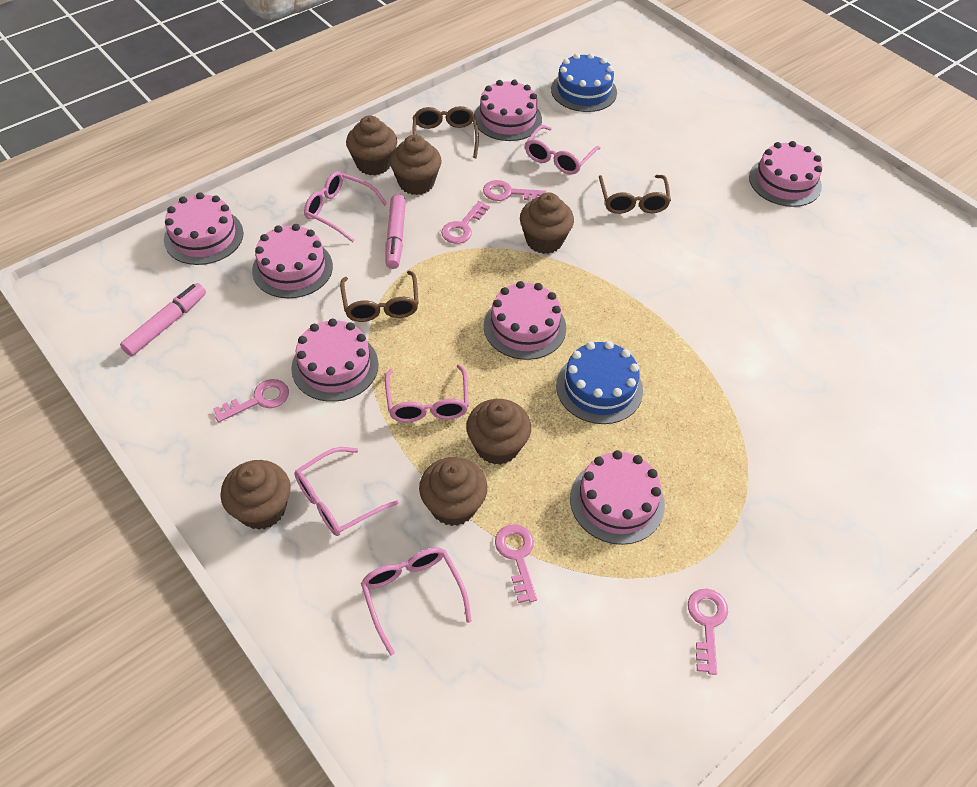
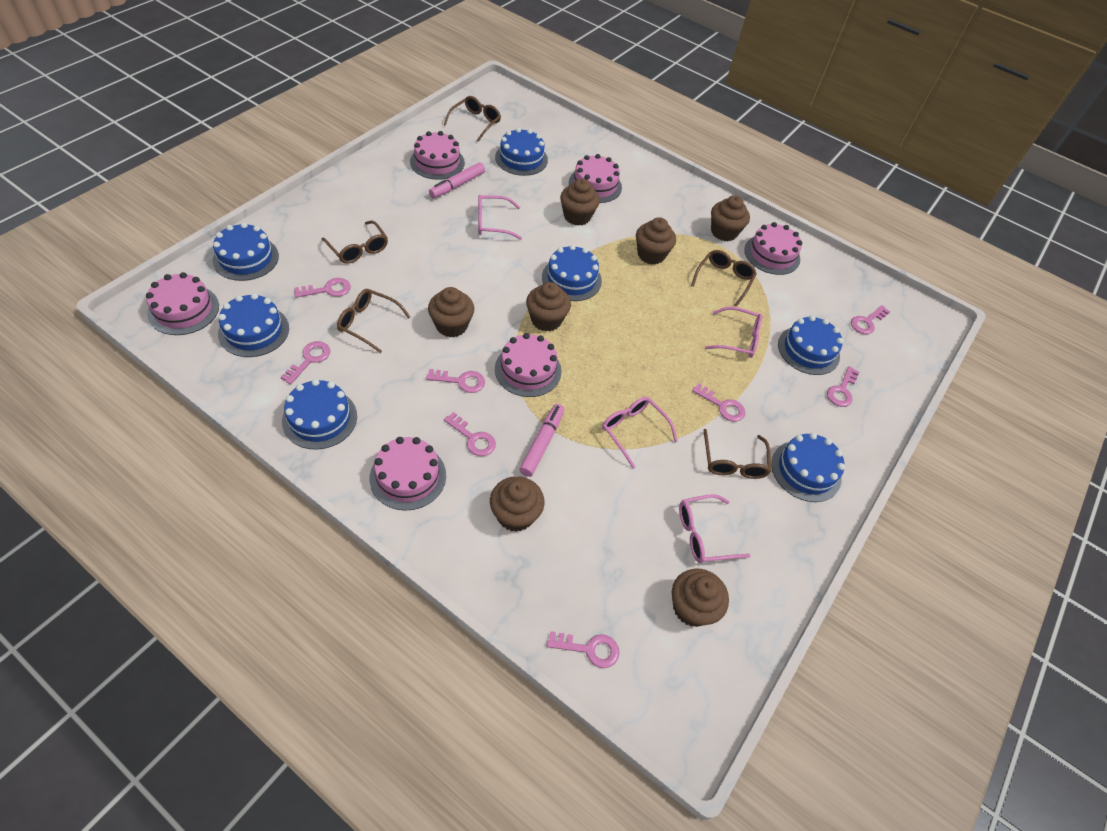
blue cake: [551,53,617,112] [556,341,643,424] = 2 -> [213,222,279,281] [218,293,289,357] [282,379,357,450] [495,128,548,176] [542,245,602,301] [771,433,845,502] [778,315,843,375] = 7
brown cupcake: [220,460,291,530] [346,115,397,176] [390,135,442,195] [419,457,487,526] [466,399,531,465] [520,192,574,254] = 6 -> [428,287,474,337] [490,476,545,532] [526,282,571,331] [560,179,600,226] [636,217,676,265] [672,568,729,627] [711,195,750,241] = 7
brown glasses: [340,270,419,322] [412,106,479,158] [599,175,671,214] = 3 -> [322,220,388,264] [337,289,410,353] [444,96,501,142] [691,250,757,307] [703,429,771,479] = 5
pink cake: [164,192,244,265] [252,224,333,298] [291,319,379,402] [474,80,542,141] [484,281,566,360] [570,450,665,545] [749,141,823,207] = 7 -> [146,272,219,335] [370,437,446,510] [410,131,465,180] [495,333,561,397] [569,154,622,203] [744,222,802,275] = 6
pink glasses: [294,447,399,536] [304,171,387,243] [361,547,472,655] [385,364,469,422] [525,125,601,174] = 5 -> [478,195,522,240] [602,397,678,469] [679,494,751,563] [705,307,762,358] = 4
pink key: [213,379,289,422] [441,201,490,244] [483,180,546,201] [495,524,537,603] [688,589,728,675] = 5 -> [281,341,330,384] [294,278,351,298] [426,369,485,393] [444,412,496,456] [547,631,619,668] [692,383,745,422] [827,366,859,407] [851,305,890,334] = 8

